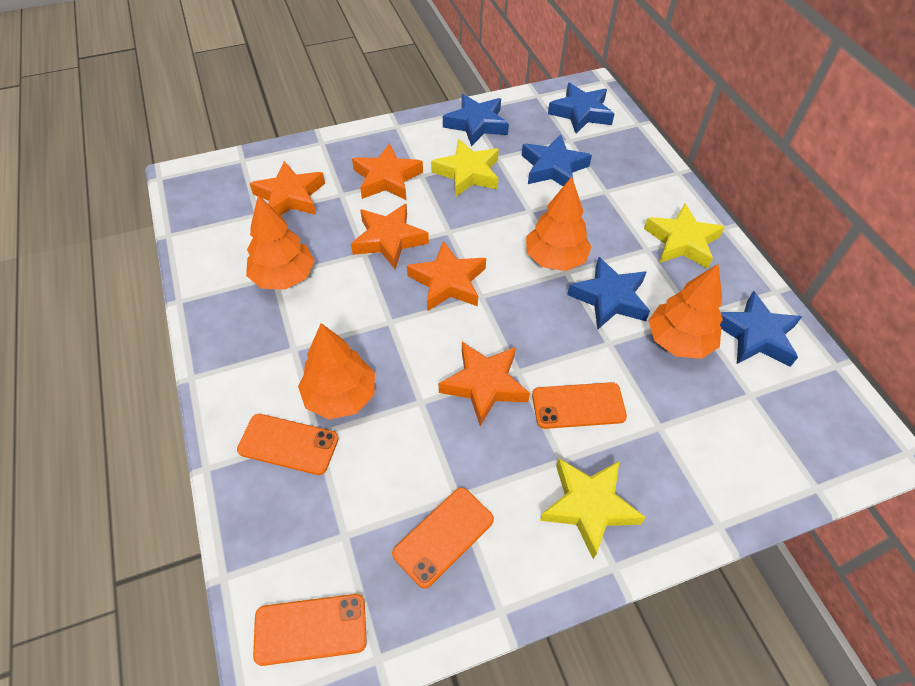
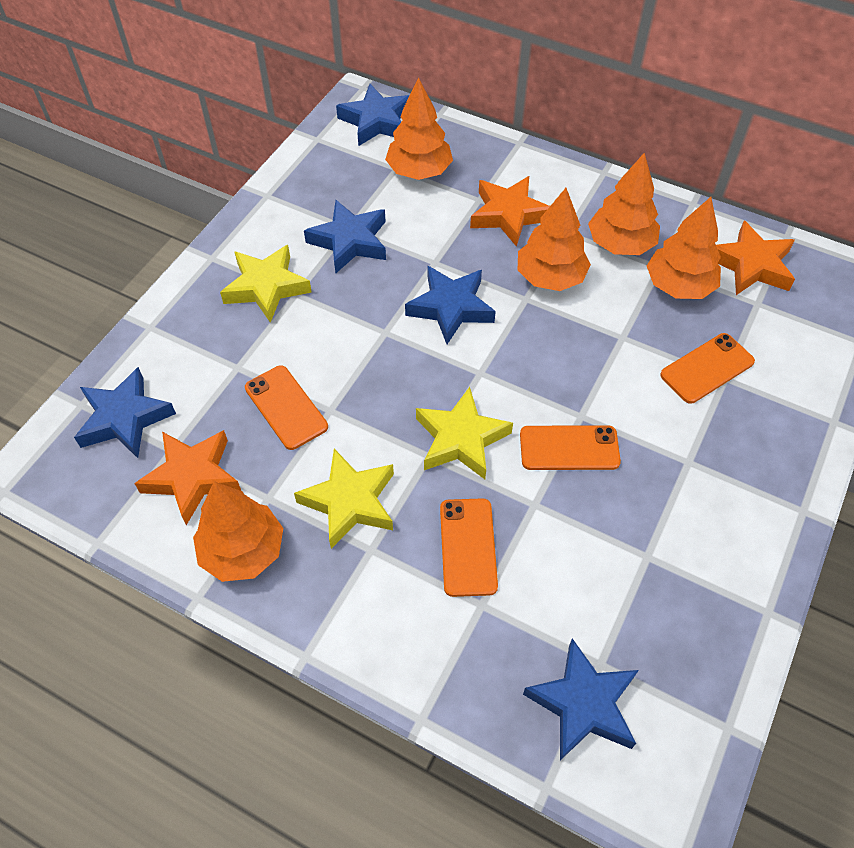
orange star: [250,161,325,216] [351,204,429,269] [352,143,423,200] [407,241,486,311] [439,342,530,426] = 5 -> [134,430,241,525] [470,176,550,247] [716,221,795,295] = 3
orange tree: [246,195,315,290] [298,323,375,419] [526,177,592,271] [648,264,723,359] = 4 -> [193,481,283,582] [385,77,453,180] [518,188,591,291] [588,153,660,255] [647,197,721,299] = 5

